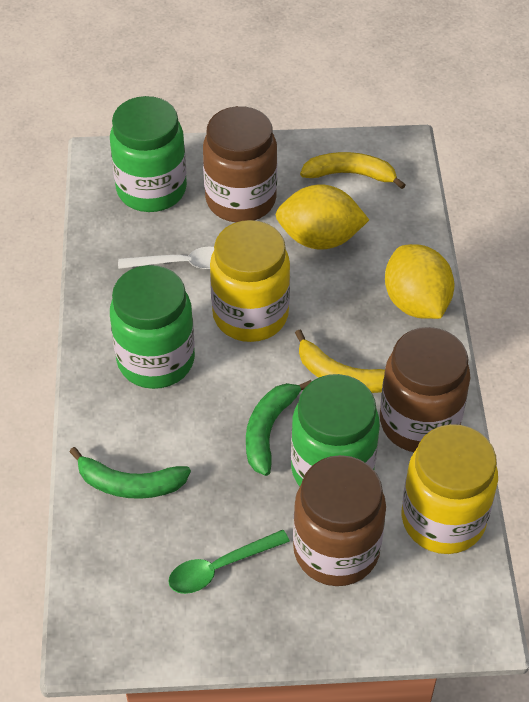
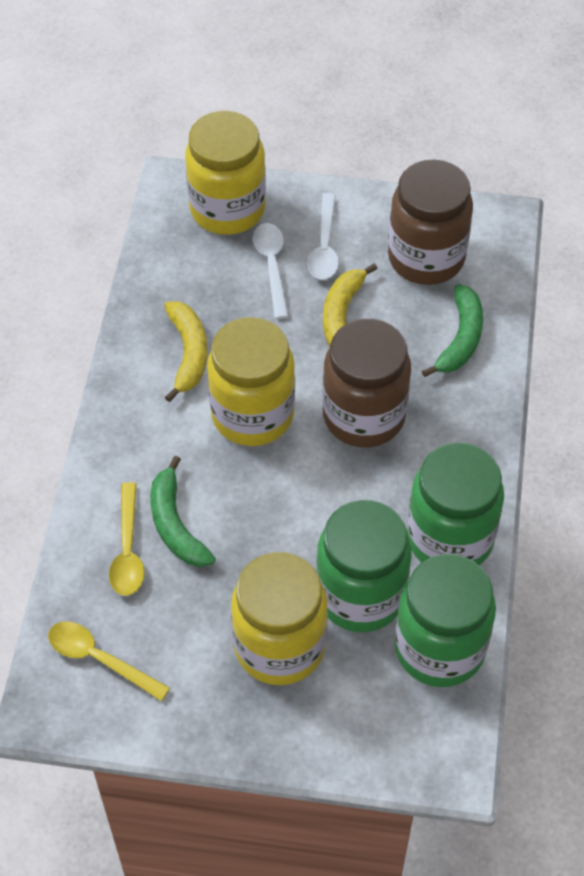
brown jar: [203,106,277,222] [293,455,386,586] [380,327,470,452] = 3 -> [322,319,411,448] [388,159,473,285] = 2
green spoon: [168,530,290,594] = 1 -> none = 0
white spoon: [118,247,214,269] = 1 -> [253,223,289,319] [308,193,339,280] = 2
yellow jar: [210,220,290,342] [402,424,498,554] = 2 -> [185,111,266,235] [207,317,295,446] [231,552,328,685] = 3
yellow lemon: [275,184,369,250] [385,244,454,319] = 2 -> none = 0
yellow spoon: none = 0 -> [48,621,170,701] [109,482,144,596] = 2

